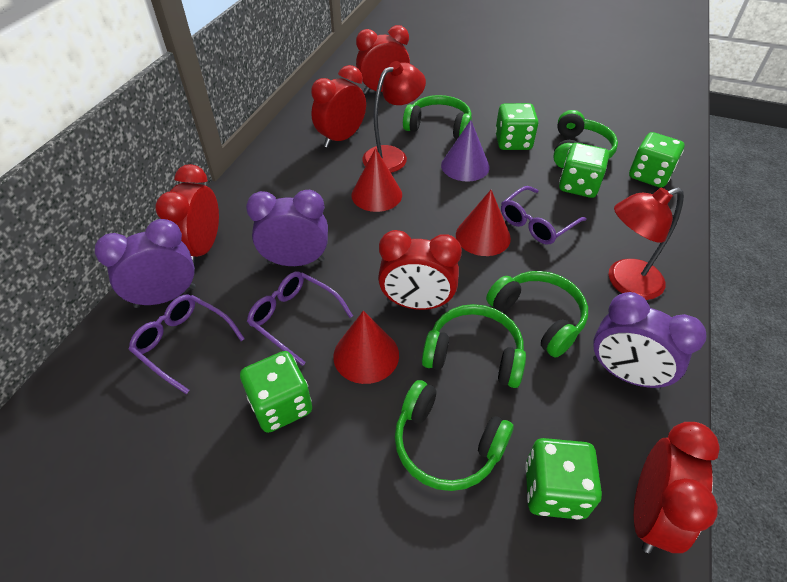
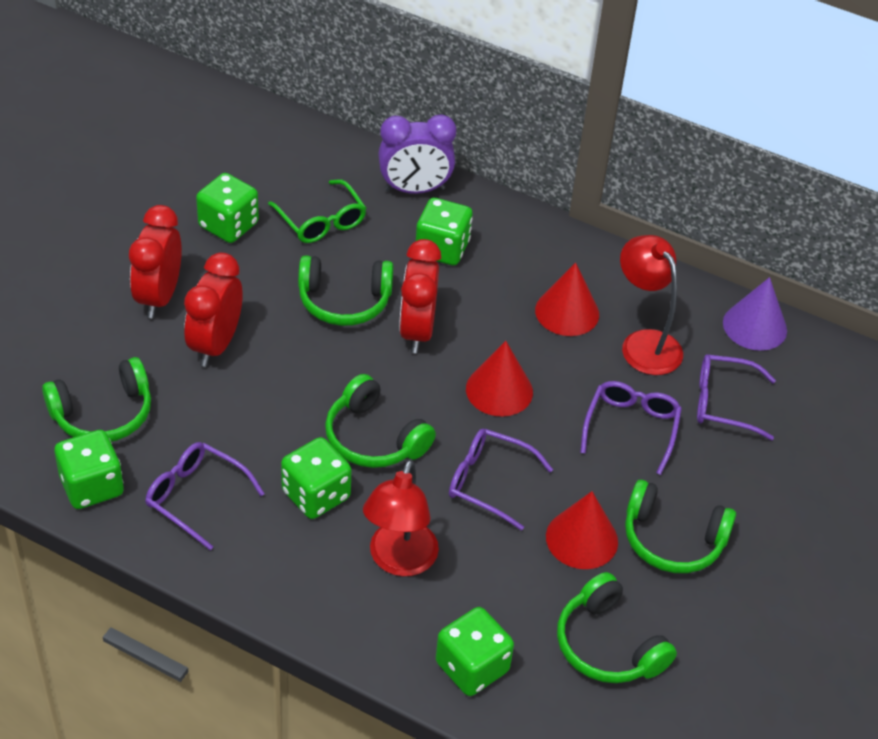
green glasses: none = 0 -> [268,179,366,243] = 1
purple clock: [95,219,196,308] [246,190,328,266] [593,292,707,390] = 3 -> [378,114,456,194] = 1
purple glasses: [129,295,245,394] [247,271,353,366] [501,186,587,245] = 3 -> [145,442,265,550] [449,429,553,531] [580,381,682,475] [697,354,776,440] = 4
red clock: [156,164,219,267] [311,65,366,148] [356,25,410,94] [378,230,462,310] [634,422,719,553] = 5 -> [129,205,182,318] [184,253,242,367] [399,239,441,353] = 3

